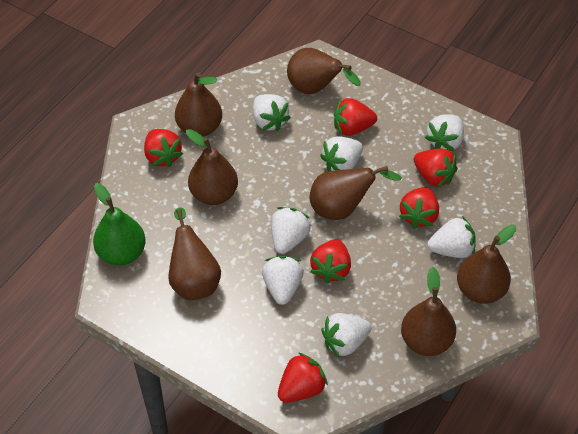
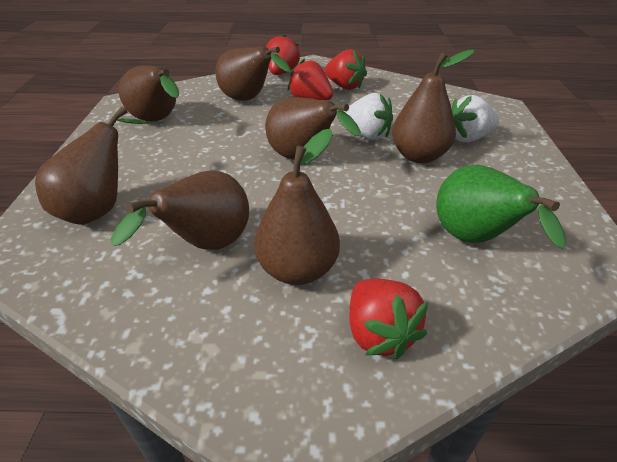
red strawberry: [144,129,183,167] [278,353,328,403] [310,239,351,284] [334,98,377,136] [399,187,439,229] [414,149,458,188] = 6 -> [266,33,300,75] [288,59,333,100] [325,49,367,90] [349,279,428,360] = 4
white strawberry: [253,94,291,131] [262,256,304,305] [271,207,311,254] [320,136,363,171] [322,313,371,358] [425,114,464,151] [427,216,476,258] = 7 -> [344,93,393,140] [452,95,499,142] = 2

